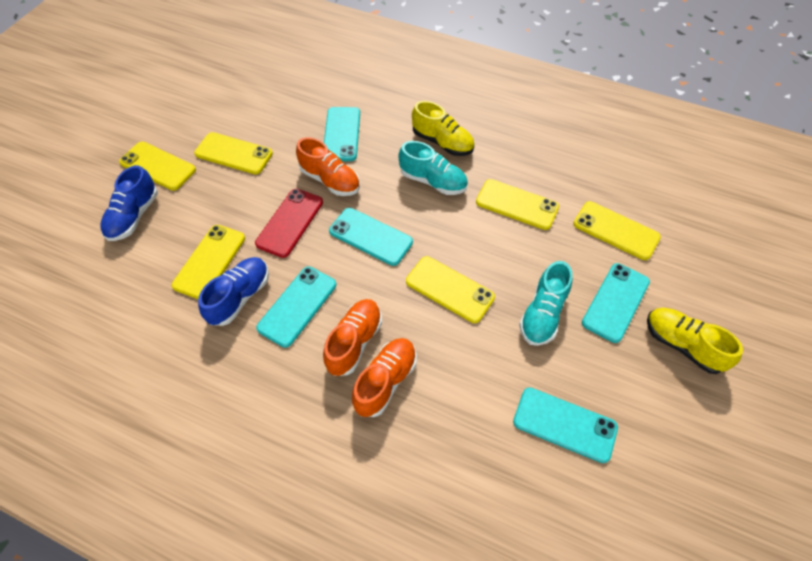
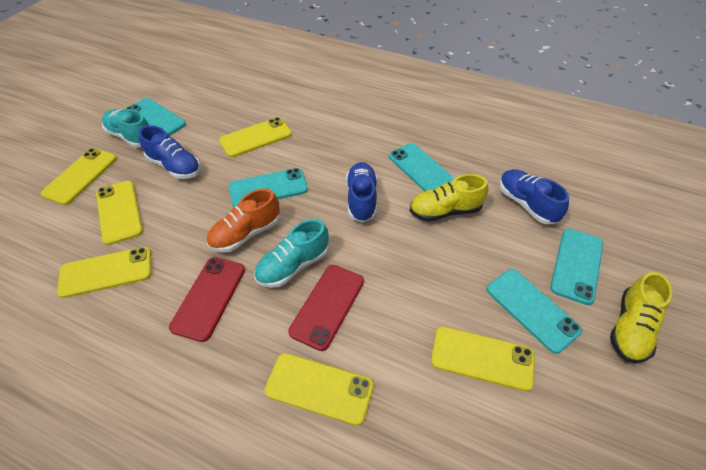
blue shoe: [100,165,158,241] [198,257,269,326] = 2 -> [138,126,201,179] [346,162,377,222] [499,169,569,224] = 3
orange shoe: [296,137,360,196] [323,299,382,376] [352,338,417,417] = 3 -> [207,189,280,252] = 1
red phone: [255,189,323,258] = 1 -> [169,257,245,342] [288,265,364,351] = 2

